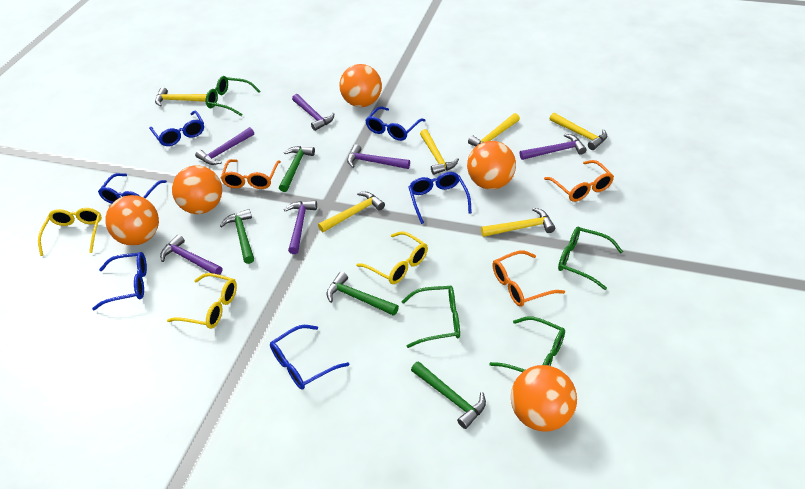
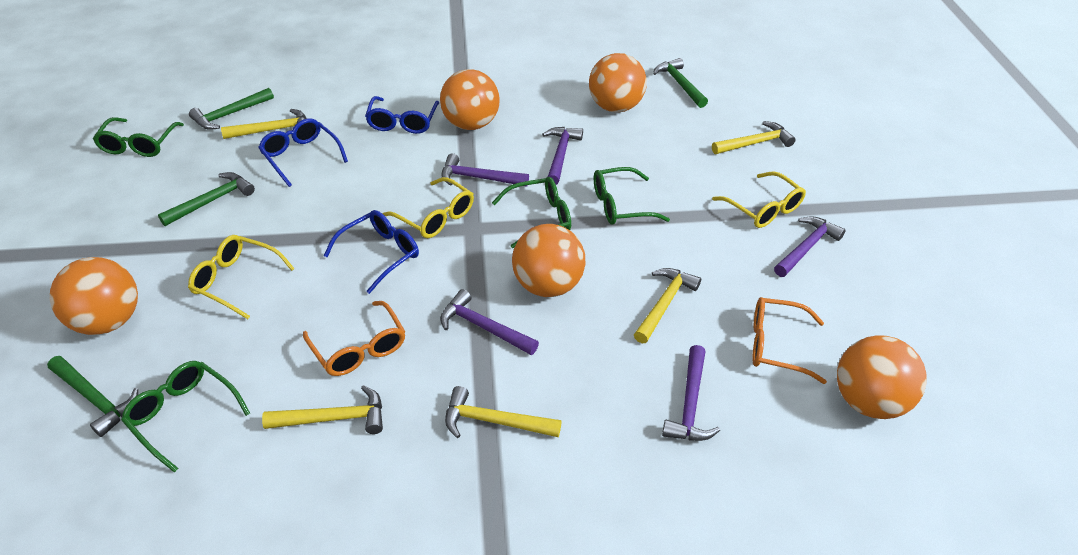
blue glasses: [92,252,147,310] [98,173,167,204] [149,111,204,146] [270,325,349,390] [365,106,426,141] [409,172,472,224] = 6 -> [258,118,348,187] [324,210,419,294] [365,96,439,134] = 3
orange glasses: [221,159,281,189] [492,250,565,307] [544,160,614,202] = 3 -> [303,301,405,376] [752,297,827,384] = 2
purple hammer: [160,234,222,275] [195,127,254,165] [284,200,317,254] [292,94,334,131] [347,144,410,169] [520,134,587,160] = 6 -> [440,289,539,355] [441,153,529,187] [542,127,583,185] [662,345,720,441] [774,216,846,277] = 5
yellow hammer: [155,87,207,107] [318,192,385,232] [420,129,459,175] [468,113,520,146] [481,208,555,237] [549,113,607,150] = 6 -> [221,109,307,139] [262,385,383,434] [445,386,562,438] [634,268,701,343] [712,121,796,154] = 5

